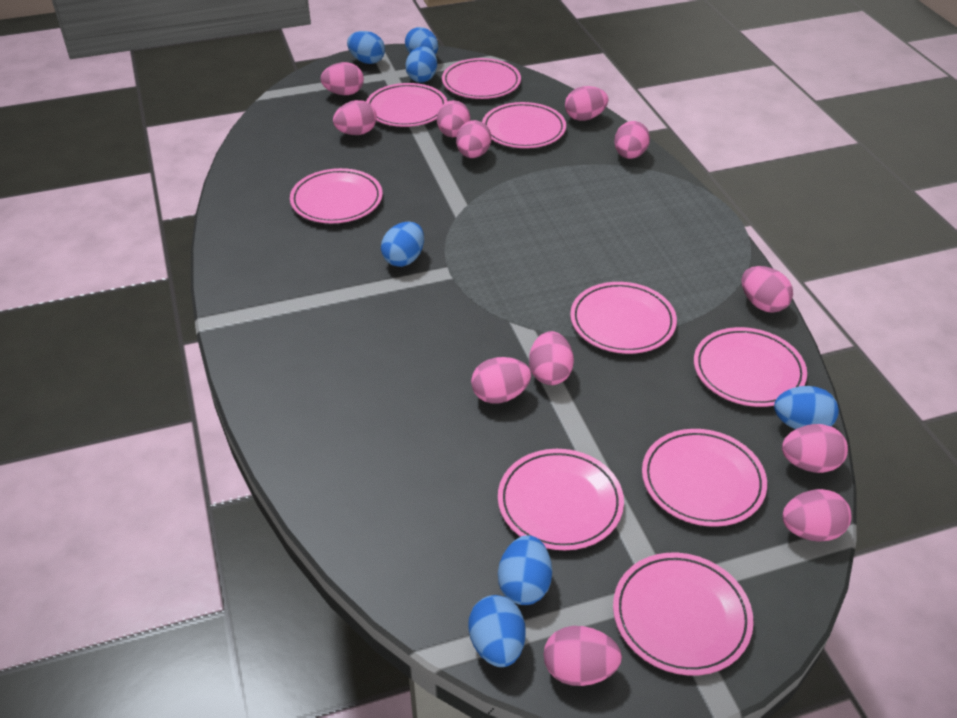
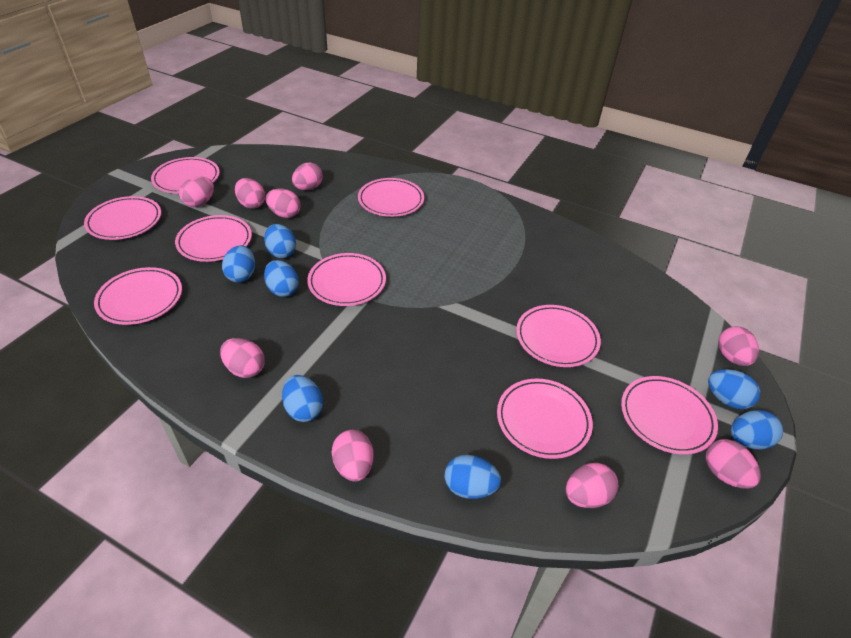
pink egg: [321,62,364,95] [333,100,377,135] [437,100,470,137] [456,120,491,158] [471,357,531,404] [529,331,574,385] [544,626,622,686] [565,86,608,121] [614,121,650,159] [742,266,793,313] [782,424,848,473] [782,489,852,542] = 12 -> [179,177,214,207] [220,338,265,378] [235,178,265,209] [266,189,301,218] [292,162,323,190] [332,430,374,482] [566,463,618,508] [706,439,761,489] [718,326,759,366] = 9

